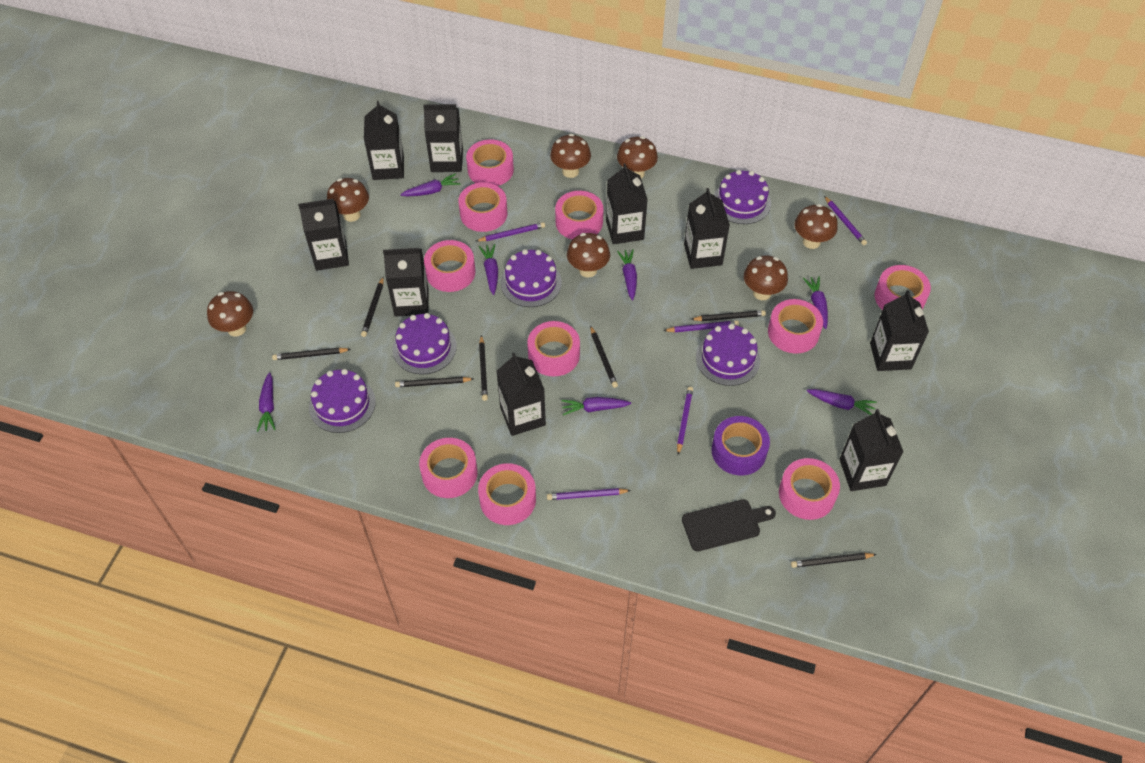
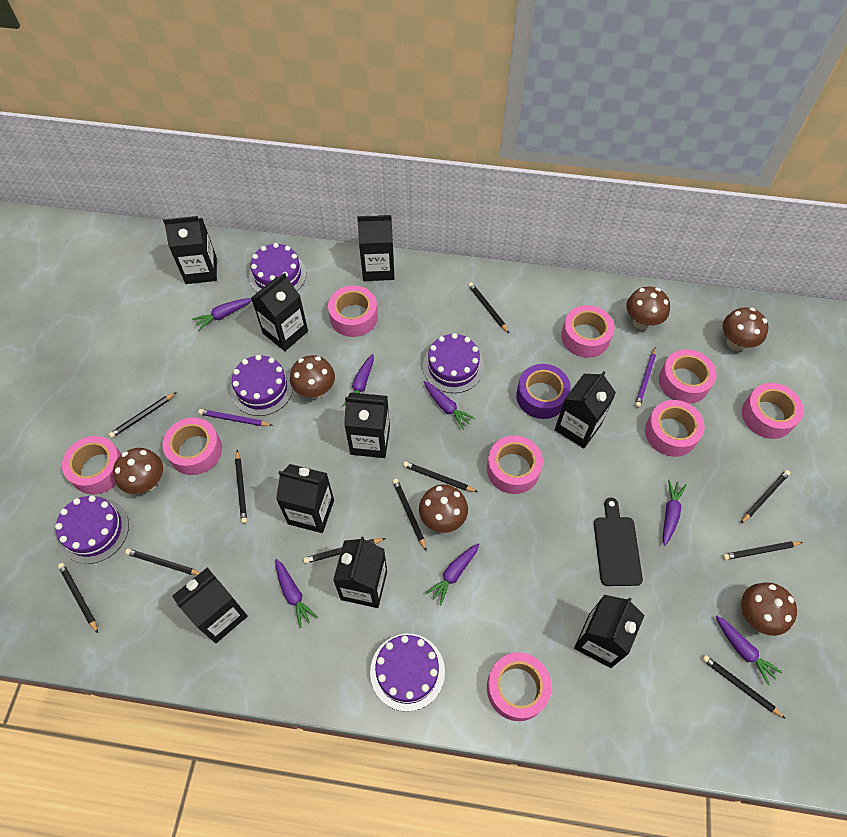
black pencil: [272,348,351,360] [361,277,384,337] [395,377,474,387] [479,335,488,401] [590,326,618,388] [691,310,766,321] [791,553,877,568] = 7 -> [58,563,98,633] [108,392,177,438] [125,549,200,575] [235,450,247,524] [303,538,386,564] [393,479,427,551] [403,461,477,492] [468,282,509,333] [702,655,786,719] [723,541,803,560] [740,470,790,524] = 11
brown mushroom: [207,291,253,337] [327,178,369,222] [550,134,591,178] [567,233,610,277] [617,136,658,179] [744,255,788,300] [794,204,838,249] = 7 -> [113,448,163,494] [290,355,335,399] [419,485,468,533] [627,287,670,330] [723,308,769,351] [741,582,797,636] = 6
pink tape: [419,438,477,498] [424,240,475,292] [458,182,507,232] [466,139,514,186] [478,463,536,525] [527,321,580,377] [555,191,604,240] [768,299,823,354] [779,458,840,520] [875,265,931,310] = 10 -> [62,436,121,494] [162,417,222,475] [328,285,378,337] [487,436,543,494] [487,652,552,721] [561,305,615,358] [645,400,705,457] [659,349,717,404] [742,383,804,439] = 9
purple pencil: [476,222,545,241] [547,488,631,500] [663,320,739,332] [677,387,693,455] [824,196,867,245] = 5 -> [198,409,273,426] [635,347,656,408] = 2

